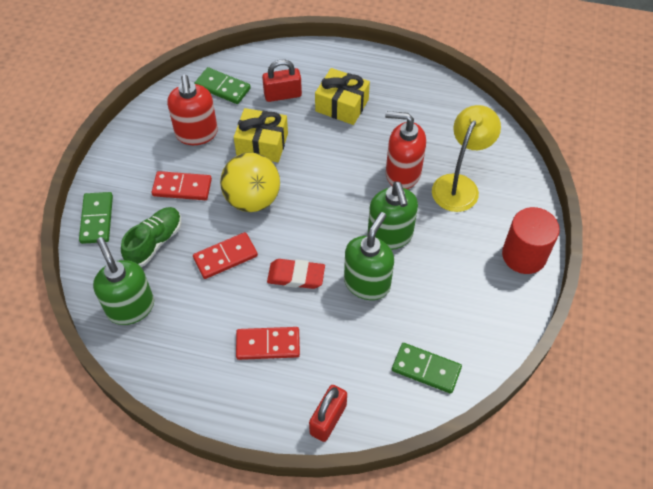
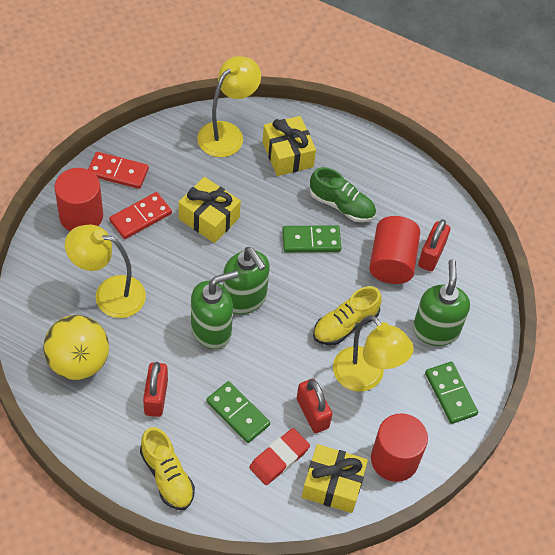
red cylinder: [502,207,560,274] = 1 -> [54,168,103,231] [369,216,420,284] [371,413,428,482] = 3
red domino: [152,171,212,200] [193,232,258,279] [236,327,300,360] = 3 -> [88,152,149,189] [109,192,172,239] = 2
red padlock: [262,59,302,102] [309,385,347,442] = 2 -> [143,362,168,417] [297,379,332,433] [418,219,450,271] = 3
red soap dispenser: [167,75,218,145] [385,111,426,189] = 2 -> none = 0
yellow gift: [234,108,288,162] [315,68,370,125] = 2 -> [178,177,241,243] [262,116,316,176] [302,444,368,513] = 3
yellow lamp: [432,105,501,212] = 1 -> [65,225,146,318] [197,56,261,157] [333,315,414,391] = 3
yellow shoe: none = 0 -> [140,427,195,510] [313,286,382,345] = 2

